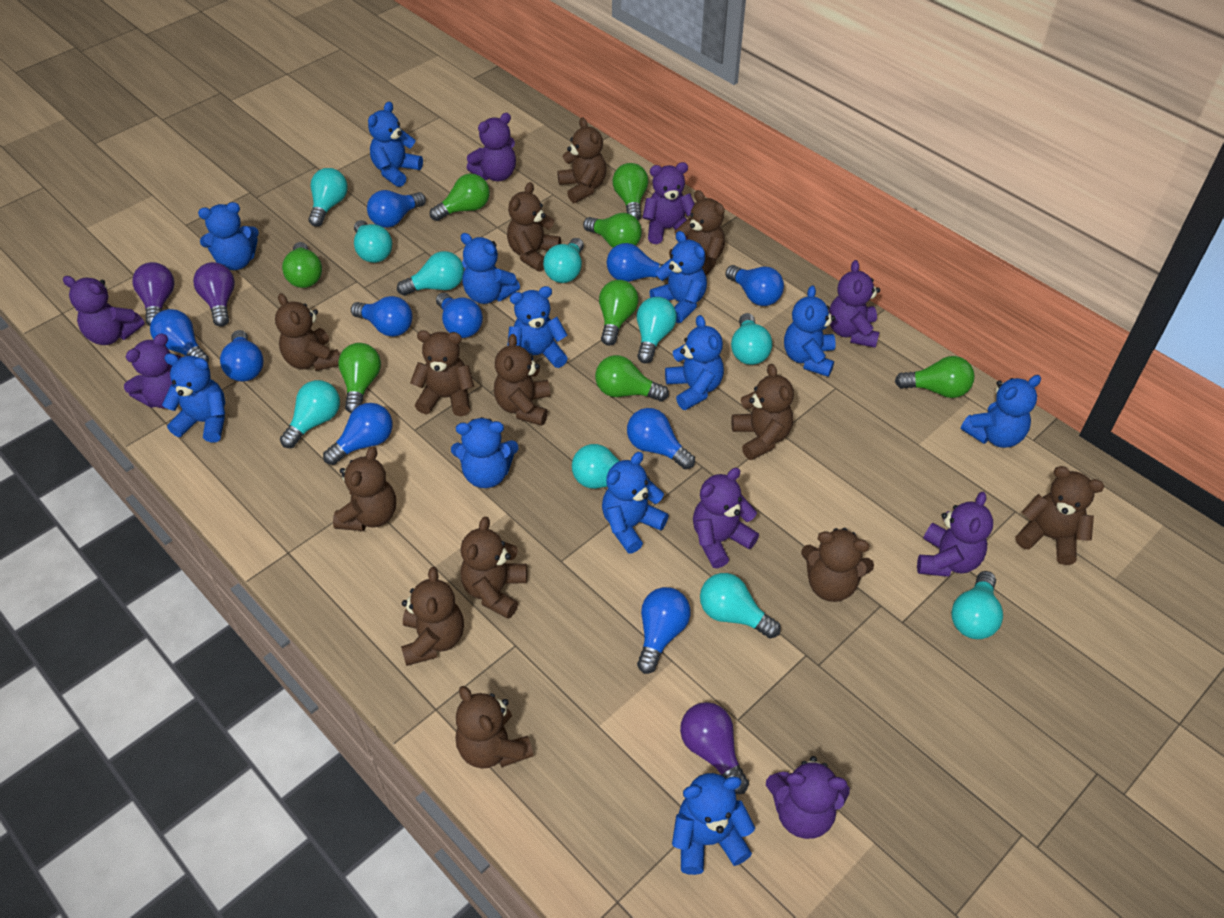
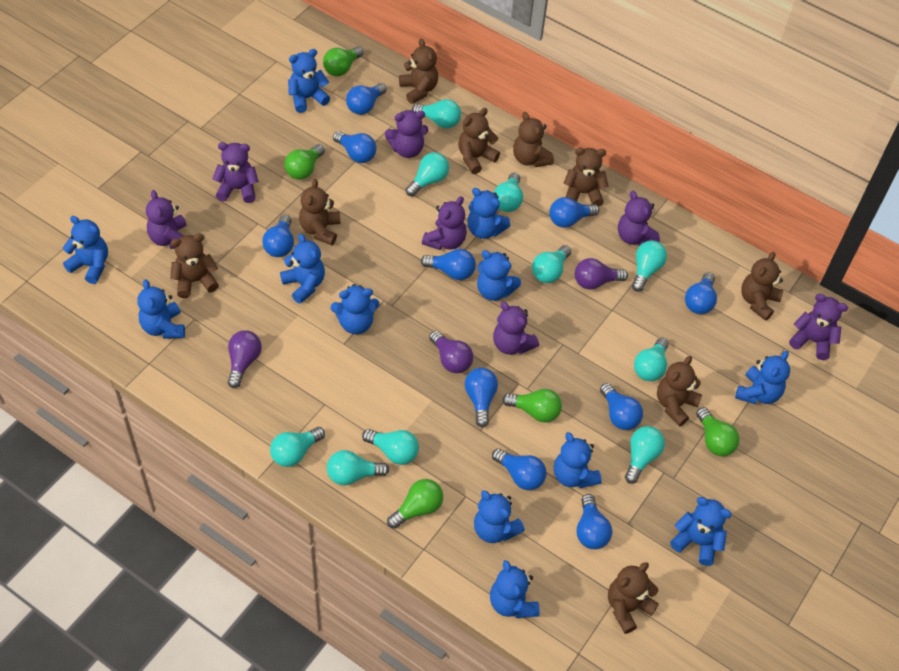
brown teddy bear: [275,293,340,371] [333,446,396,531] [401,567,464,666] [410,330,474,416] [456,686,534,769] [460,517,527,619] [494,334,550,426] [507,182,561,272] [557,117,606,203] [669,190,725,276] [731,364,794,460] [801,528,874,602] [1016,466,1104,565] = 13 -> [170,234,219,298] [299,179,340,245] [399,38,438,104] [458,108,500,174] [513,112,554,167] [563,147,609,207] [608,562,659,634] [657,356,702,427] [741,252,783,321] = 9
green light bulb: [282,242,322,288] [338,343,381,413] [430,174,490,221] [583,213,642,248] [595,355,669,401] [599,280,639,346] [613,163,648,220] [895,356,975,398] = 8 -> [284,144,325,180] [323,46,364,76] [387,479,443,529] [502,389,562,423] [696,407,740,456] = 5
purple teddy bear: [63,276,145,345] [124,334,181,408] [467,113,516,181] [643,162,695,244] [693,468,759,568] [766,756,850,839] [829,260,880,348] [917,492,993,577] = 8 -> [146,190,187,249] [213,142,259,203] [385,110,428,158] [422,196,467,250] [493,302,539,355] [618,191,660,246] [789,294,848,360] = 7

